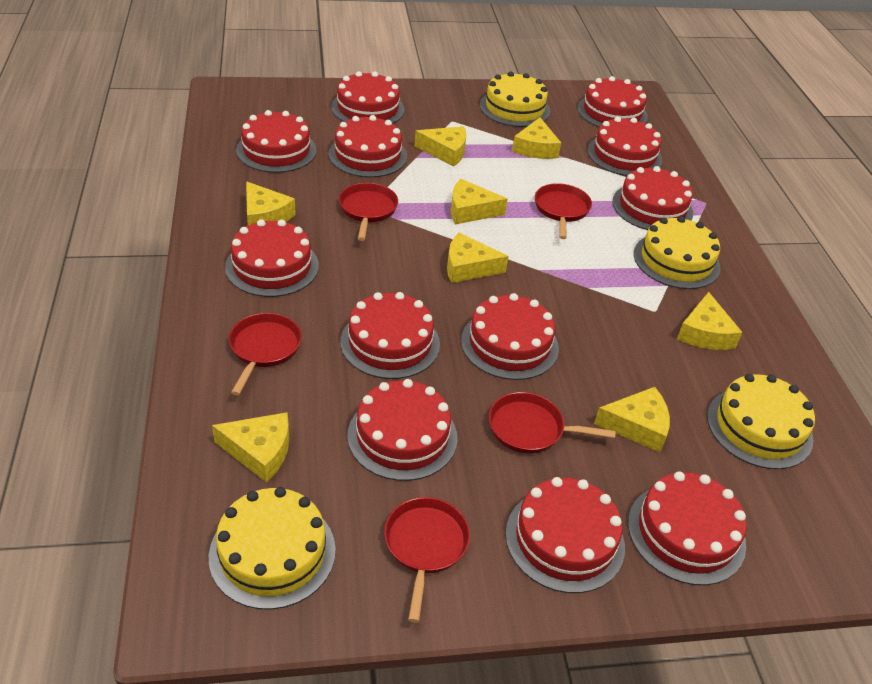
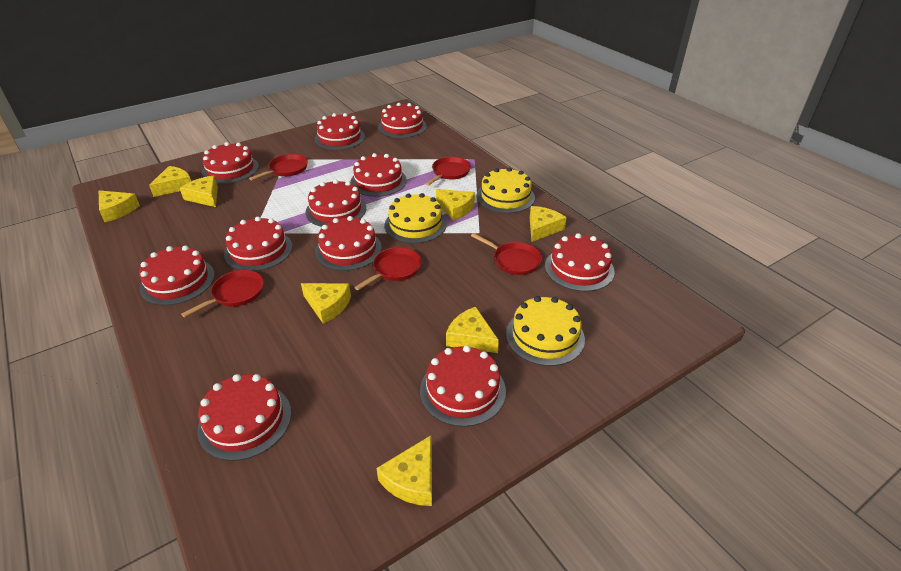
red cake: [225,219,319,297] [236,110,316,173] [329,115,407,177] [331,71,405,124] [340,292,440,379] [347,379,457,481] [461,293,559,380] [506,477,625,593] [578,76,648,127] [587,117,662,176] [613,166,693,230] [628,471,747,585] = 12 -> [139,245,215,305] [197,374,291,461] [202,142,259,184] [224,217,292,271] [305,179,366,227] [314,113,365,150] [315,216,382,271] [350,153,407,197] [378,103,427,138] [420,345,506,427] [545,233,615,292] = 11
yellow cake: [209,487,336,610] [480,71,550,127] [634,216,720,289] [707,374,815,469] = 4 -> [385,193,447,243] [476,167,535,213] [506,296,585,366] = 3

